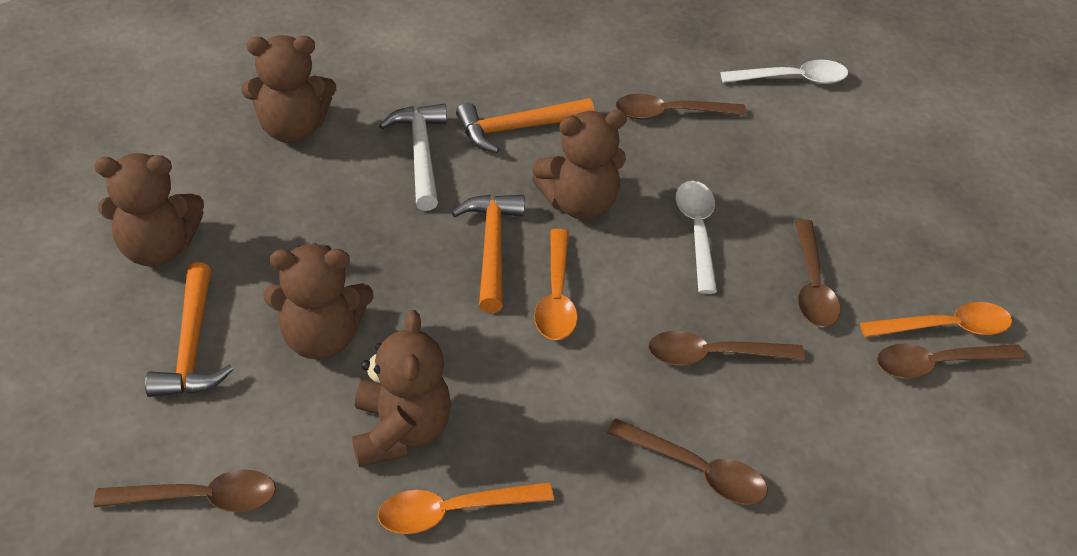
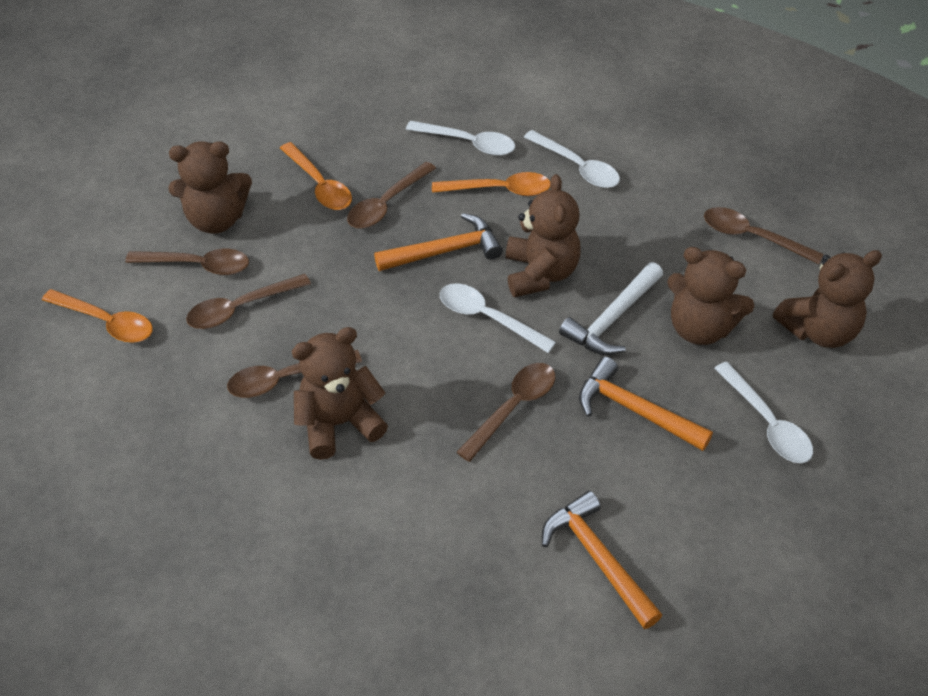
white spoon: [676,181,717,294] [720,60,848,84] = 2 -> [406,121,515,156] [440,283,556,353] [524,130,620,188] [714,362,813,463] = 4

